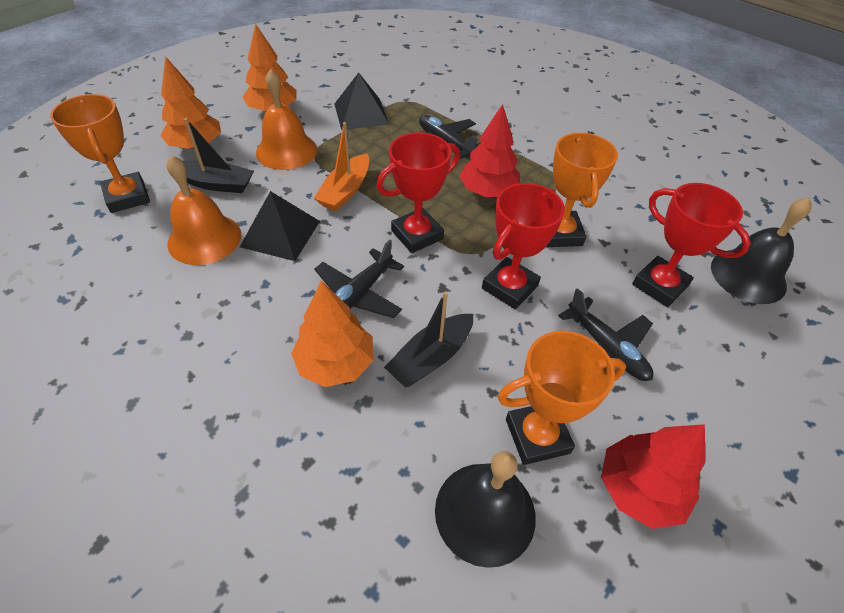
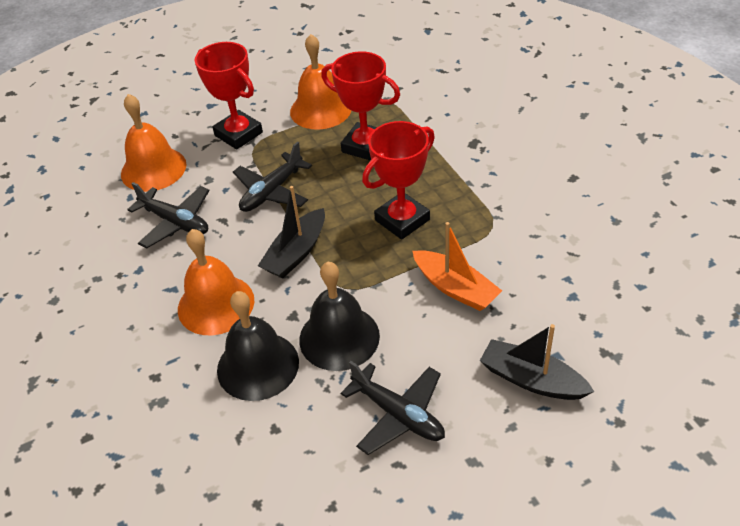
black pyramid: [240,191,320,261] [334,72,389,130] = 2 -> none = 0
orange bell: [167,155,241,265] [256,69,317,170] = 2 -> [121,94,186,192] [178,229,254,335] [290,34,351,130] = 3
orange tree: [160,56,221,149] [243,24,297,111] [291,280,374,387] = 3 -> none = 0
orange trophy: [50,94,150,213] [498,331,626,465] [546,133,618,247] = 3 -> none = 0
red tree: [459,104,520,197] [601,424,705,529] = 2 -> none = 0

